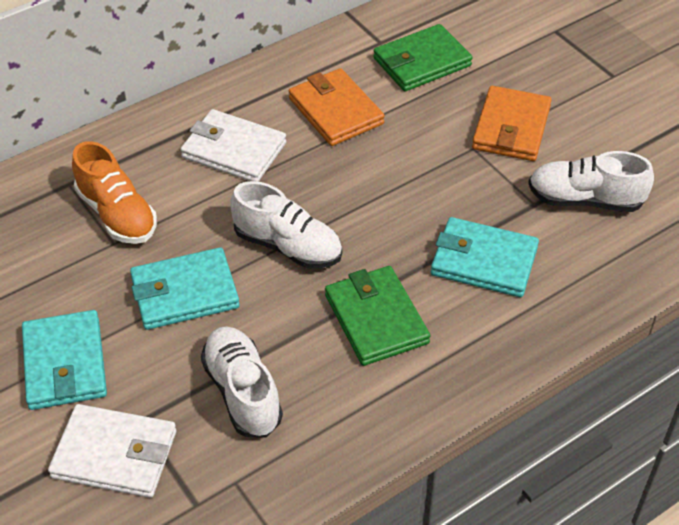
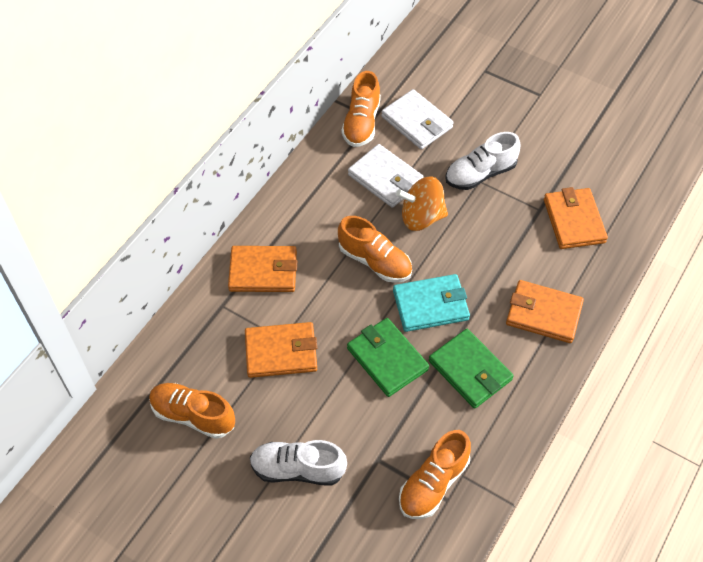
orange shoe: [72,141,157,244] = 1 -> [149,383,235,439] [338,216,412,283] [342,71,381,147] [399,430,471,519] = 4
orange spinning top: none = 0 -> [396,177,448,231] = 1
orange wallet: [289,68,385,146] [472,86,551,161] = 2 -> [228,246,297,292] [245,322,317,378] [506,280,584,343] [544,187,608,249] = 4
turquoise wallet: [22,310,107,410] [130,247,240,330] [431,217,539,297] = 3 -> [393,274,470,332] = 1
white shoe: [201,326,283,437] [230,181,342,269] [528,151,654,212] = 3 -> [250,440,347,486] [445,132,521,190] = 2

